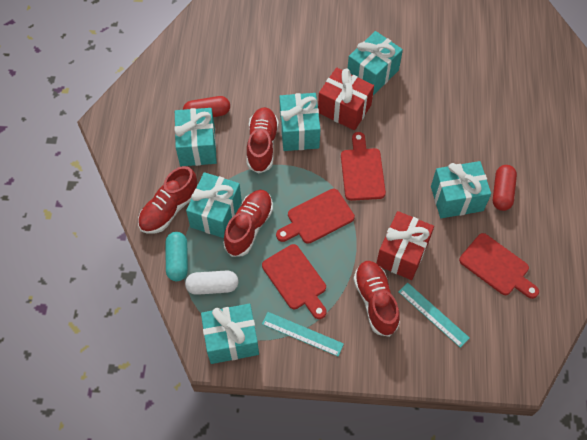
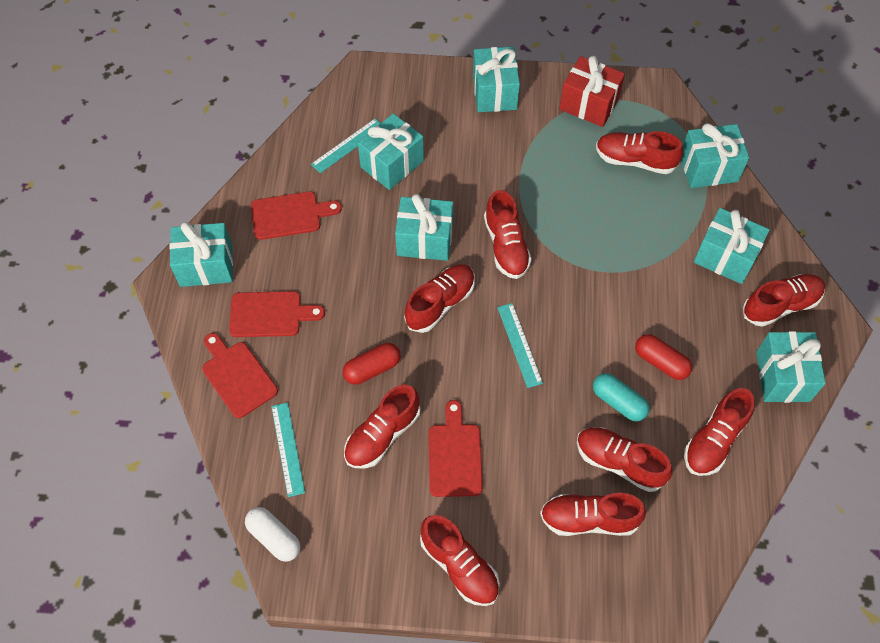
red gift: [318,68,374,131] [376,211,434,280] = 2 -> [559,56,625,127] = 1
red shoe: [138,166,198,234] [223,190,273,257] [247,107,279,174] [353,261,400,337] = 4 -> [344,385,420,469] [404,264,475,333] [420,515,500,606] [484,190,532,279] [540,493,646,536] [577,427,672,492] [596,131,683,174] [684,388,755,476] [743,274,825,327] = 9
turquoise gift: [174,108,217,166] [186,172,242,238] [201,304,259,364] [279,93,320,151] [347,31,403,95] [431,161,491,218] = 6 -> [169,222,233,287] [358,114,424,190] [395,194,453,261] [473,47,520,112] [681,123,749,188] [694,208,770,284] [756,331,825,403] = 7
turquoise ruler: [262,312,344,357] [398,283,470,348] = 2 -> [271,402,305,497] [311,119,381,173] [497,303,543,388] = 3

